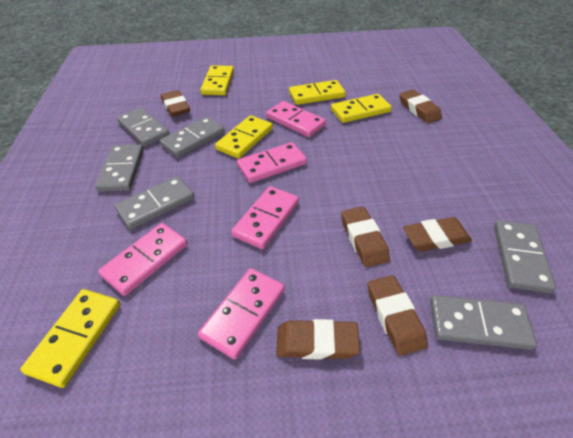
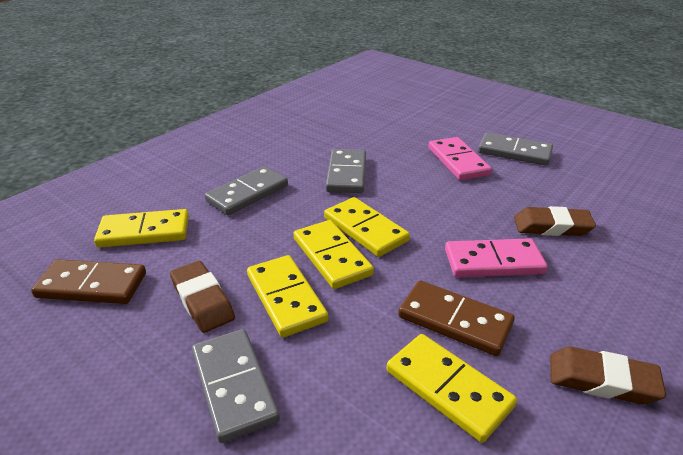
brown domino: none = 0 -> [31,259,146,304] [398,281,515,356] = 2
brown eraser: [161,90,190,117] [276,319,360,360] [341,206,390,267] [368,275,428,356] [399,89,442,123] [403,217,472,251] = 6 -> [170,261,235,333] [514,206,596,236] [550,347,666,405] = 3
grey domino: [95,144,144,192] [115,176,194,230] [117,107,170,147] [160,117,225,158] [430,295,537,350] [494,220,556,293] = 6 -> [192,329,280,443] [205,166,288,216] [326,149,366,193] [478,132,553,166] = 4
pink domino: [98,223,187,296] [198,268,285,359] [231,186,299,249] [237,142,307,183] [266,101,326,137] = 5 -> [428,137,492,180] [445,238,548,277] = 2

